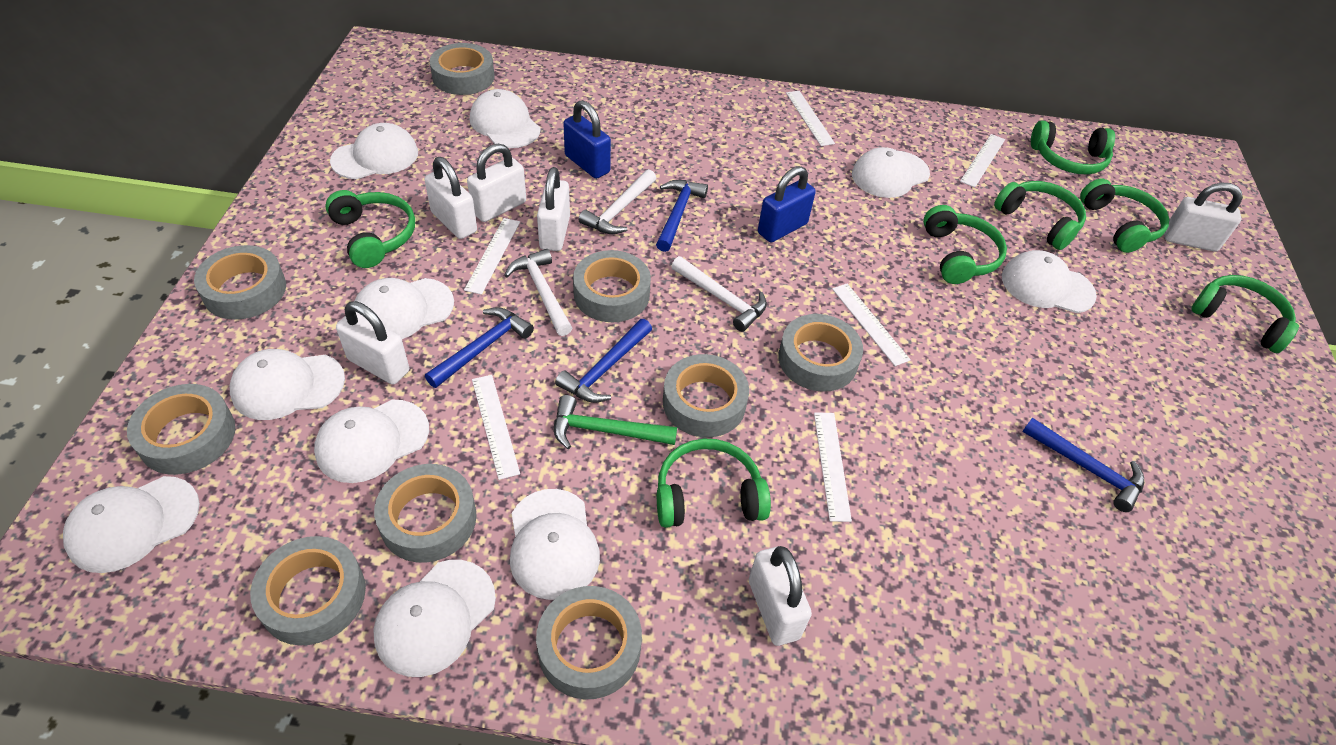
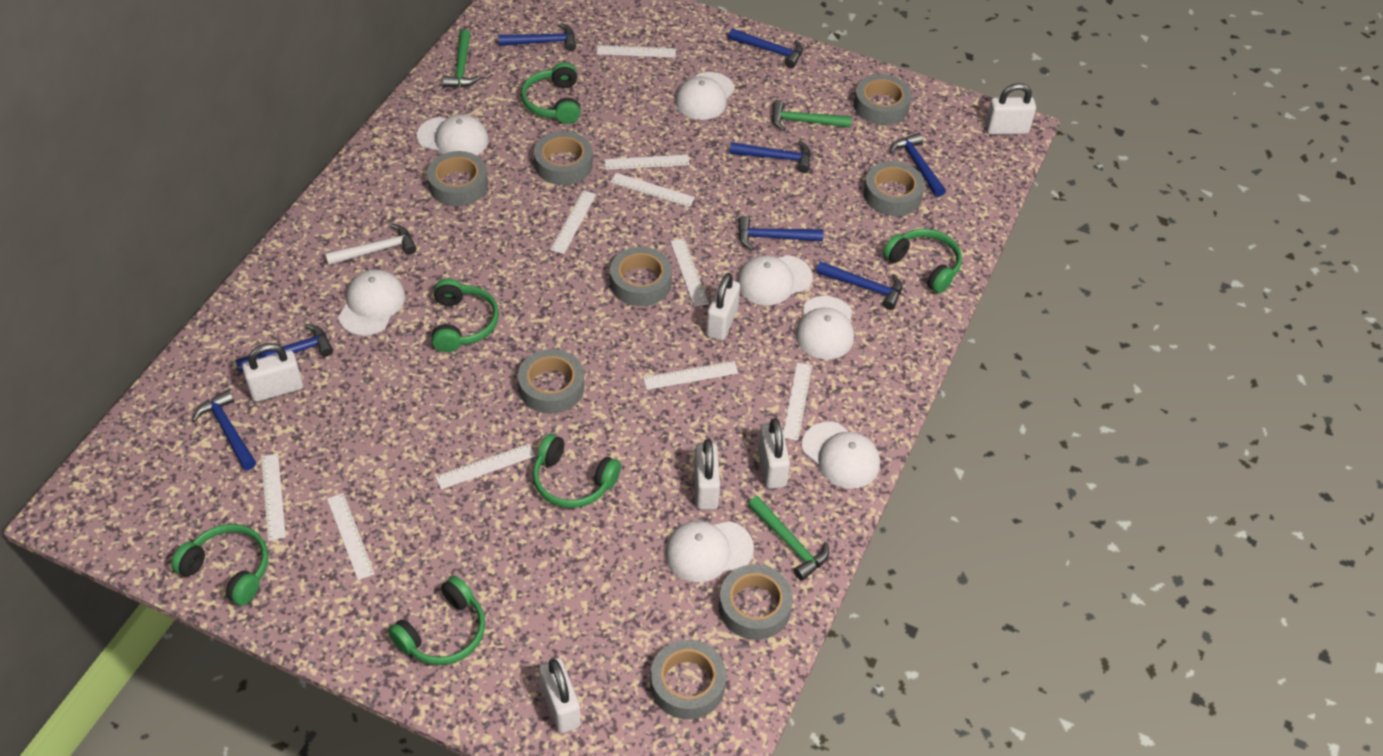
blue hammer: [425,307,534,388] [555,319,652,403] [656,180,708,252] [1022,418,1144,512] = 4 -> [192,390,256,470] [235,324,333,373] [498,23,576,51] [729,28,803,68] [729,140,811,173] [738,216,824,250] [816,261,902,310] [890,133,946,197] = 8
blue padlock: [563,100,611,179] [758,166,816,242] = 2 -> none = 0
green hammer: [554,395,677,449] = 1 -> [443,30,481,87] [748,496,829,581] [772,100,852,131] = 3
green headphones: [325,190,415,268] [657,439,771,528] [923,205,1007,284] [994,181,1086,250] [1031,120,1115,174] [1080,179,1169,253] [1191,275,1299,353] = 7 -> [171,524,268,606] [388,576,485,665] [432,279,499,352] [521,62,581,124] [533,434,621,508] [883,229,962,294] = 6
grey tape: [127,384,236,475] [194,245,286,320] [250,536,366,645] [374,464,477,562] [430,43,495,95] [536,586,642,699] [573,250,651,322] [663,354,749,437] [778,314,863,392] = 9 -> [427,151,488,206] [518,349,584,414] [534,131,593,185] [610,247,672,306] [650,640,726,719] [719,564,793,640] [854,74,912,125] [864,161,925,216] = 8
white cap: [63,476,200,573] [230,349,345,420] [314,399,429,483] [330,123,418,179] [355,278,454,339] [373,560,496,677] [470,89,541,148] [510,489,600,600] [852,147,930,198] [1002,250,1097,313] = 10 -> [338,269,405,336] [417,114,489,155] [665,521,754,582] [675,72,735,120] [737,255,813,305] [795,296,854,359] [802,422,880,489] = 7
white hammer: [504,249,572,336] [579,169,656,234] [671,256,767,332] = 3 -> [325,224,417,265] = 1
white ruler: [464,218,520,295] [472,375,520,480] [786,91,835,146] [814,412,852,522] [832,284,911,366] [960,134,1005,188] = 6 -> [261,454,286,541] [327,493,375,580] [435,444,535,489] [550,190,596,254] [596,45,676,58] [604,155,690,170] [611,173,695,207] [643,361,738,390] [670,239,709,307] [783,363,812,441] = 10

